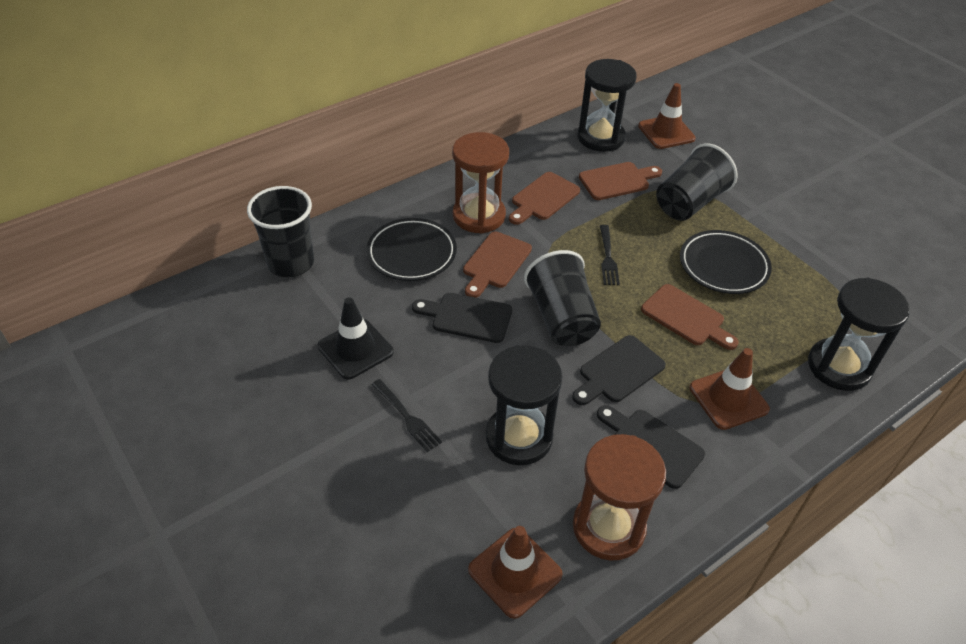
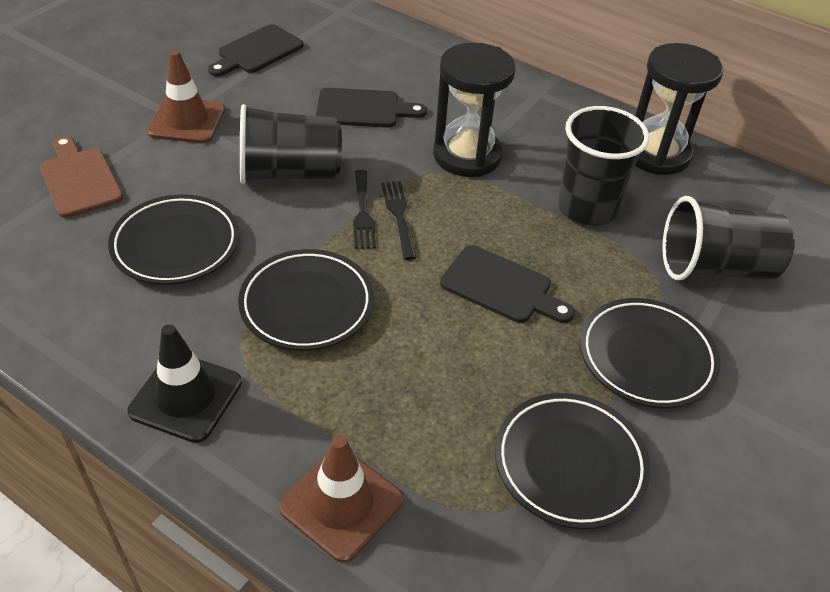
black hourglass: [486,345,563,465] [577,59,637,152] [808,278,910,391] = 3 -> [433,43,516,177] [635,43,723,175] = 2
black plate: [366,218,457,281] [680,230,772,294] = 2 -> [108,194,239,285] [238,249,374,351] [495,393,651,529] [580,298,721,408] = 4
brown cutting board: [463,231,532,298] [509,172,580,225] [579,162,662,200] [641,284,739,350] = 4 -> [40,136,123,218] = 1
brown hourglass: [452,132,509,234] [573,434,666,561] = 2 -> none = 0
brown traffic cone: [468,526,563,619] [638,83,696,149] [690,348,770,430] = 3 -> [147,50,225,143] [279,435,403,563] = 2

